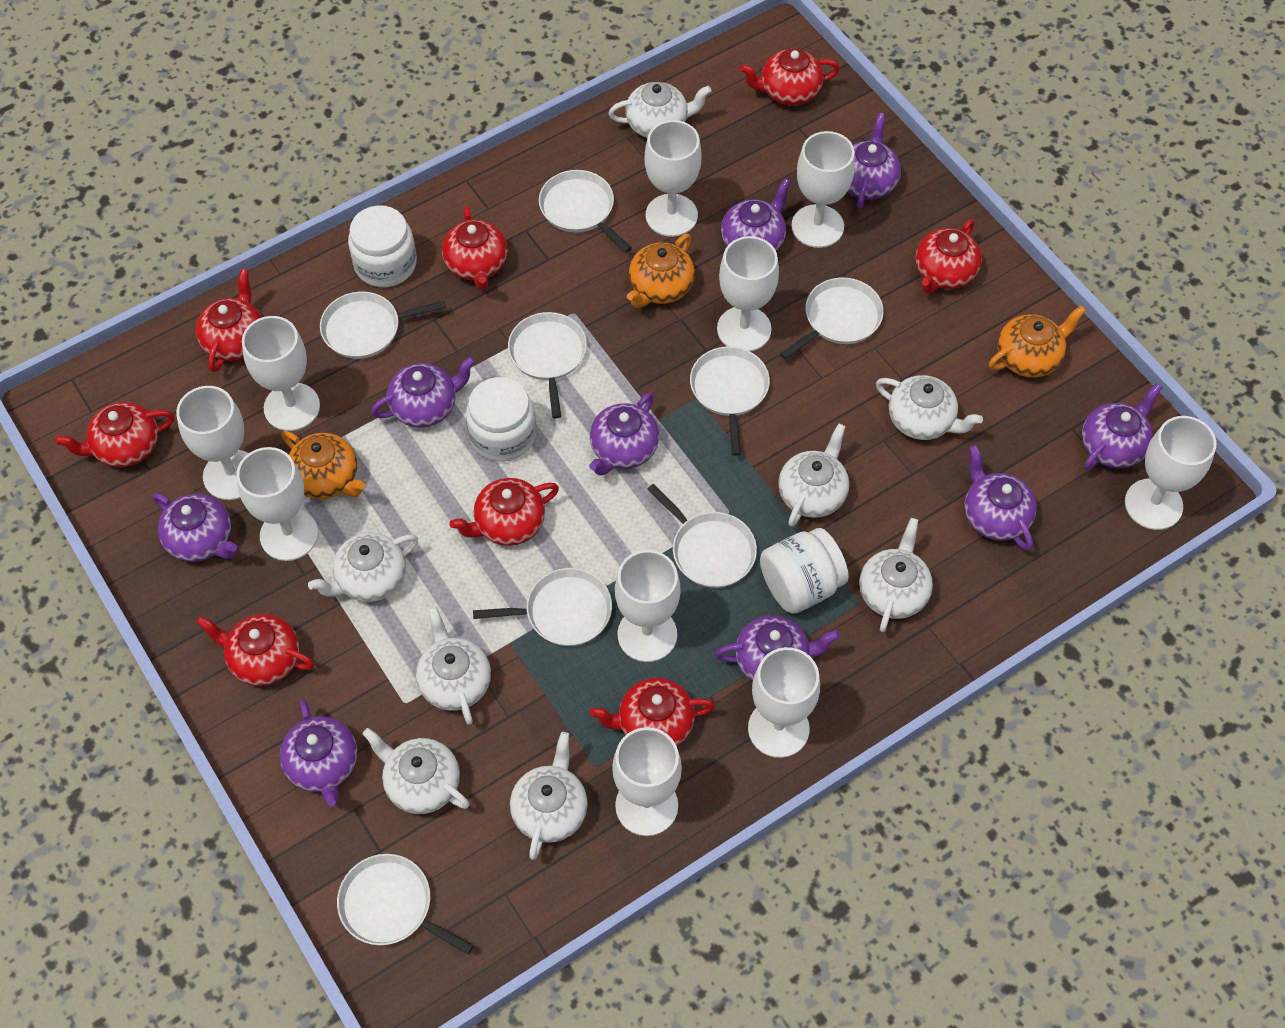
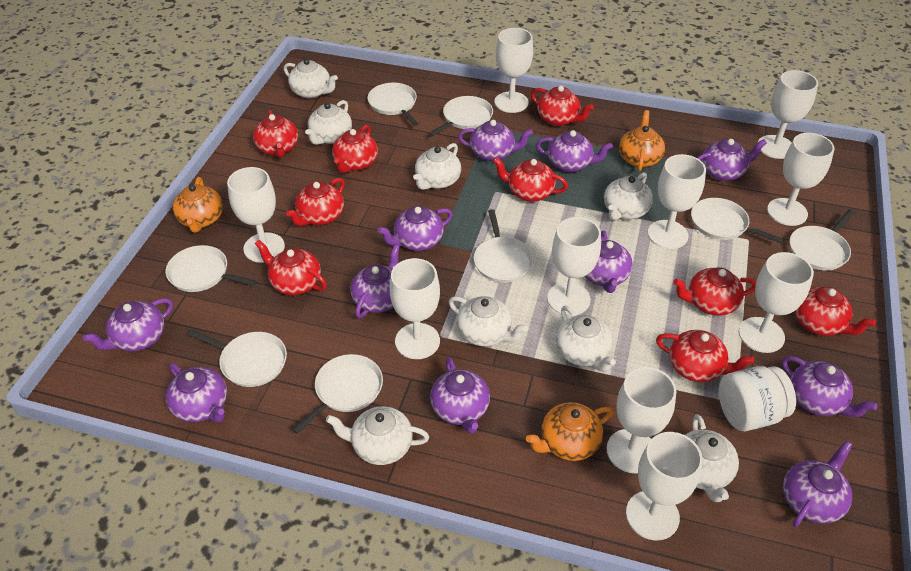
purple teapot: [153,493,237,562] [280,699,357,806] [371,356,475,428] [589,392,659,475] [715,615,840,681] [721,178,791,258] [847,113,901,209] [965,445,1037,551] [1082,383,1162,470] = 9 -> [83,298,173,351] [166,363,227,422] [350,245,400,318] [378,206,453,251] [430,357,490,434] [458,120,533,161] [536,130,613,172] [585,231,633,293] [697,139,767,181] [782,356,877,417] [783,441,852,527] = 11
red teapot: [55,402,174,468] [196,269,262,372] [196,614,314,686] [442,206,508,290] [449,478,559,546] [590,678,715,746] [740,48,840,105] [915,219,982,294] = 8 -> [253,110,298,158] [255,240,327,295] [286,178,345,226] [332,125,378,173] [493,157,568,202] [531,85,594,126] [656,330,754,382] [673,267,756,316] [794,287,876,336] = 9
white jar: [348,205,417,287] [466,377,536,462] [760,528,849,614] = 3 -> [719,366,796,431] = 1

